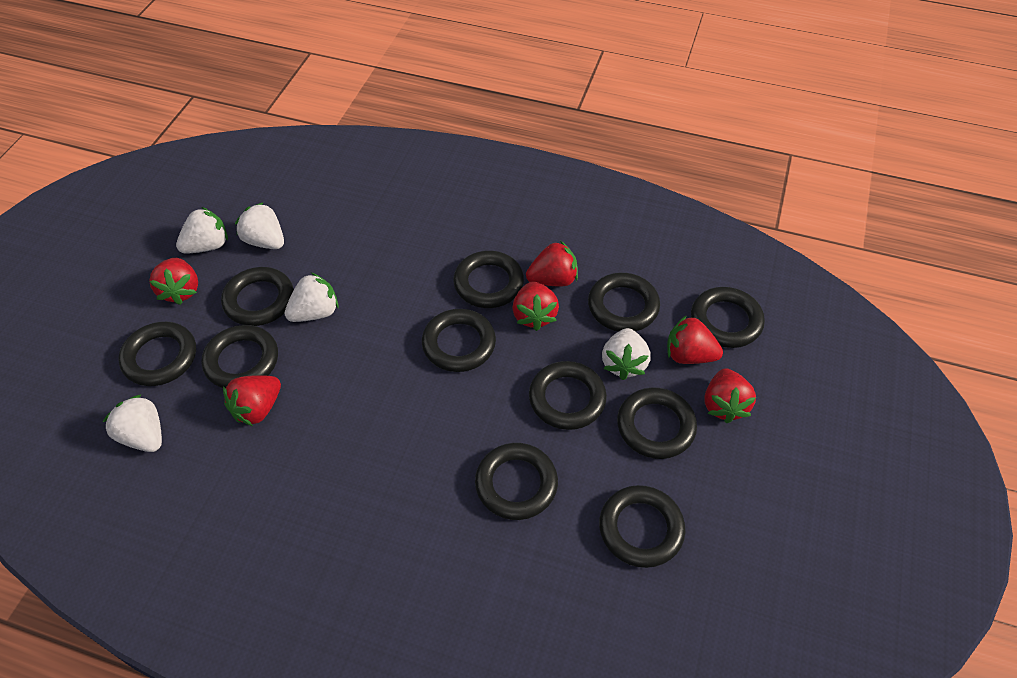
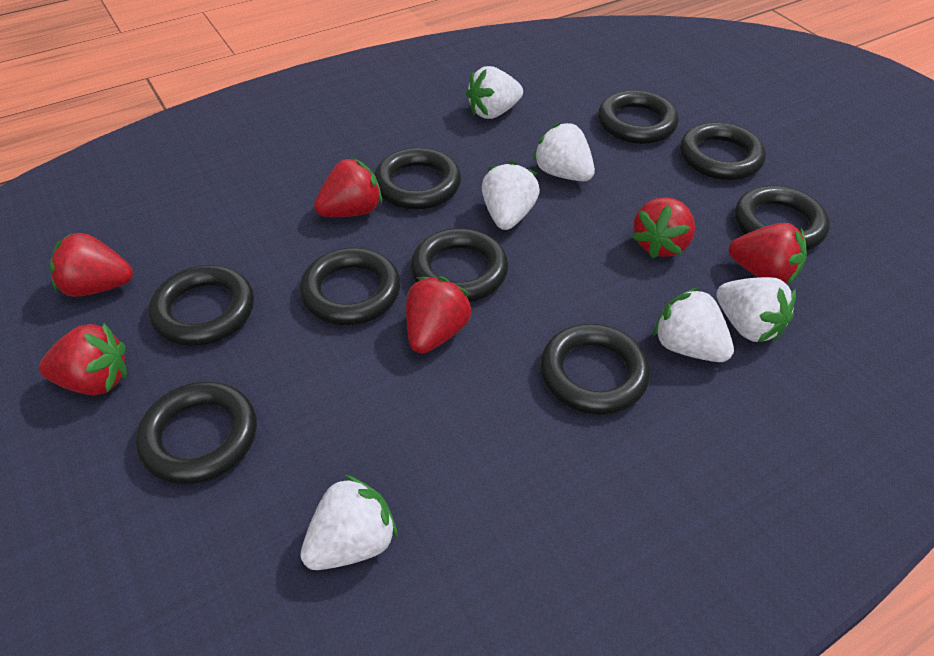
black ring: [119,322,196,386] [201,325,278,388] [221,267,294,326] [422,309,496,372] [453,251,524,308] [475,443,558,520] [529,361,607,430] [588,273,660,332] [599,485,685,568] [617,387,697,459] [691,287,765,348] = 11 -> [135,381,257,484] [148,265,254,346] [299,248,400,325] [374,148,461,210] [411,228,508,302] [540,324,651,415] [598,90,679,144] [680,122,766,180] [735,185,830,251] = 9
white strawberry: [103,394,162,452] [176,207,228,254] [235,202,284,249] [284,272,339,322] [602,328,650,380] = 5 -> [300,475,398,570] [466,66,523,119] [482,161,540,230] [533,122,595,181] [653,287,734,362] [716,277,796,342] = 6

